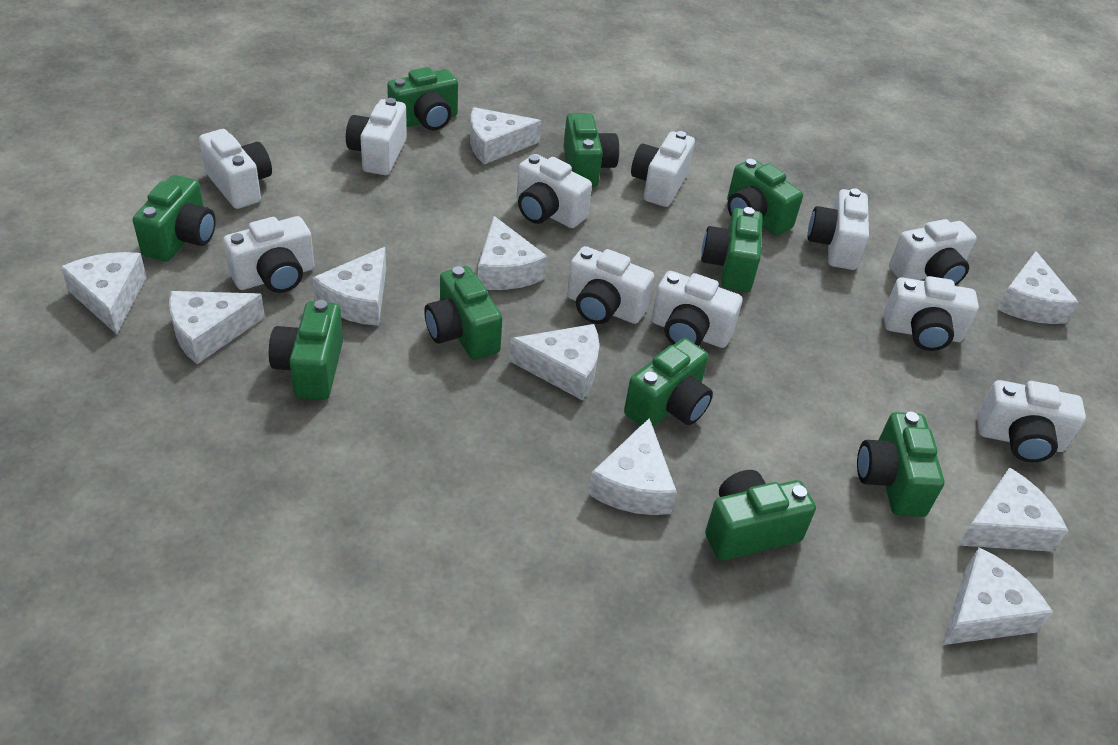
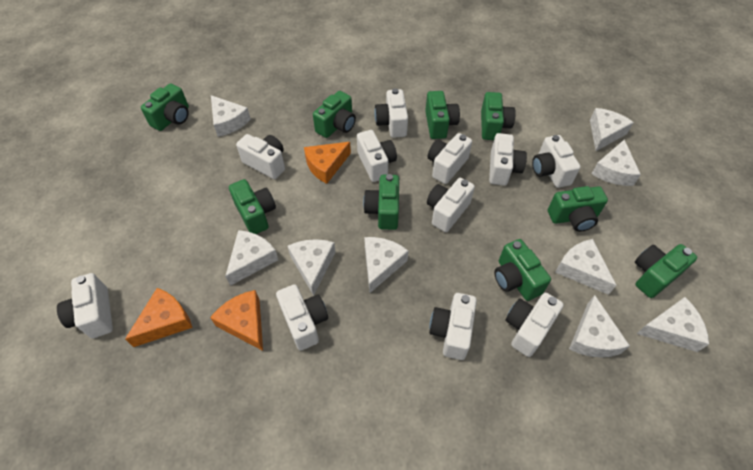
green camera: [133,175,216,261] [269,300,343,400] [387,67,458,131] [424,266,502,360] [563,113,619,187] [624,338,713,427] [701,207,763,292] [705,470,816,561] [727,159,803,235] [857,412,944,517] = 10 -> [141,83,189,131] [229,179,276,234] [313,91,356,138] [363,174,399,230] [425,91,460,139] [481,92,516,140] [494,239,551,301] [548,186,608,232] [635,244,697,298] = 9
orange cheese: none = 0 -> [125,288,193,347] [210,290,263,351] [304,142,351,184] = 3
white cheese: [60,252,147,334] [169,291,265,364] [312,247,386,326] [470,107,541,164] [478,216,548,290] [509,324,599,400] [588,418,677,515] [943,547,1053,645] [958,467,1068,552] [997,251,1079,324] = 10 -> [211,95,251,137] [225,230,278,286] [287,239,336,296] [364,237,409,293] [555,239,617,295] [569,295,630,358] [590,108,634,151] [592,140,641,186] [637,297,709,352] = 9

